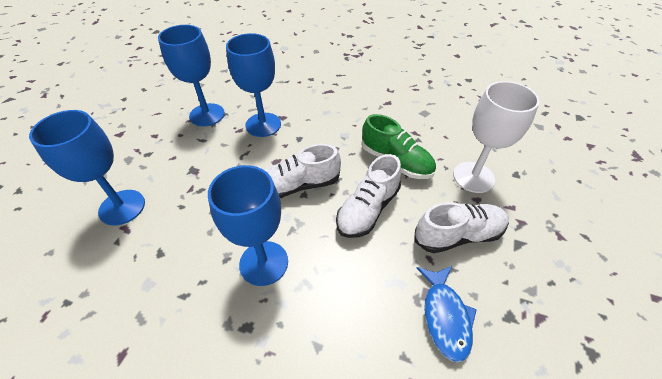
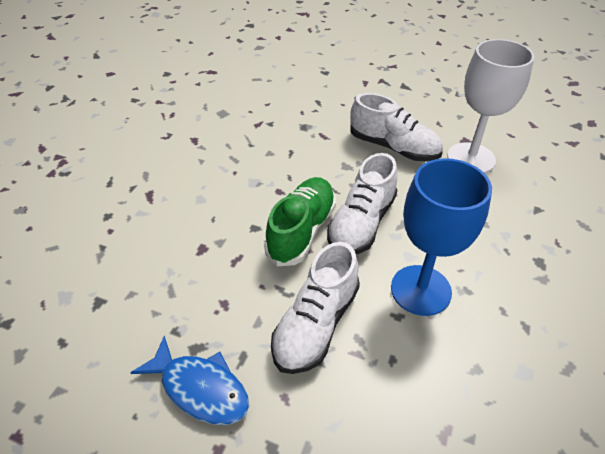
blue goblet: [29,110,145,226] [158,25,225,127] [208,165,288,286] [226,33,281,137] = 4 -> [391,158,492,316] = 1

